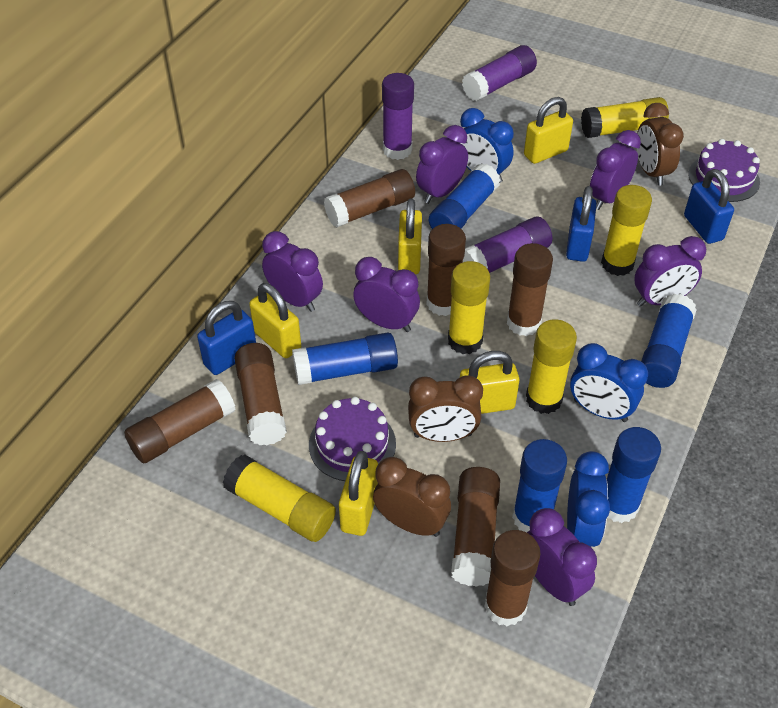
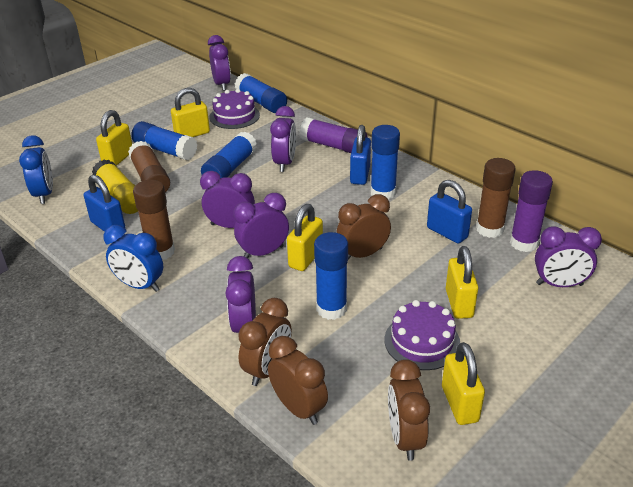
blue clock: [460,108,514,183] [567,451,610,547] [570,343,648,422] = 3 -> [19,135,53,204] [103,225,163,292] = 2
brown clock: [373,457,451,537] [408,375,483,442] [637,103,684,186] = 3 -> [238,298,292,386] [268,336,328,425] [336,194,391,260] [388,359,430,461] = 4
brown glue stick: [124,379,236,463] [234,343,287,445] [324,169,415,228] [426,224,466,316] [451,467,500,587] [484,530,540,627] [507,243,553,336] = 7 -> [128,141,170,192] [133,180,175,260] [476,158,516,238] = 3
purple glue stick: [382,73,414,160] [462,45,537,101] [463,217,552,273] = 3 -> [299,117,368,153] [510,170,553,252] = 2
yellow glue stick: [223,455,336,542] [448,261,490,354] [526,319,577,414] [581,97,669,138] [601,185,652,276] = 5 -> [92,159,138,214] = 1

